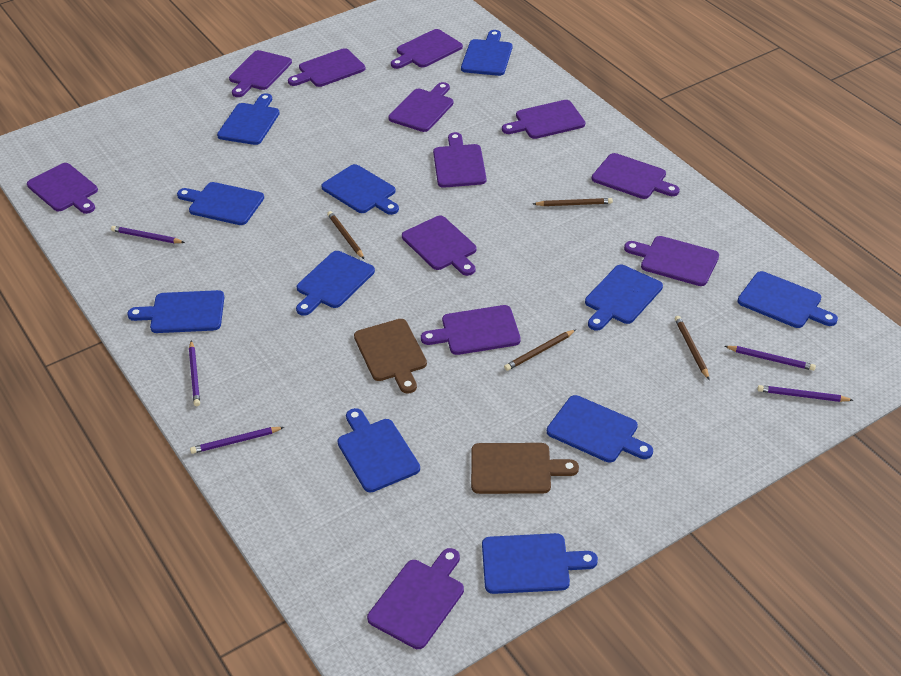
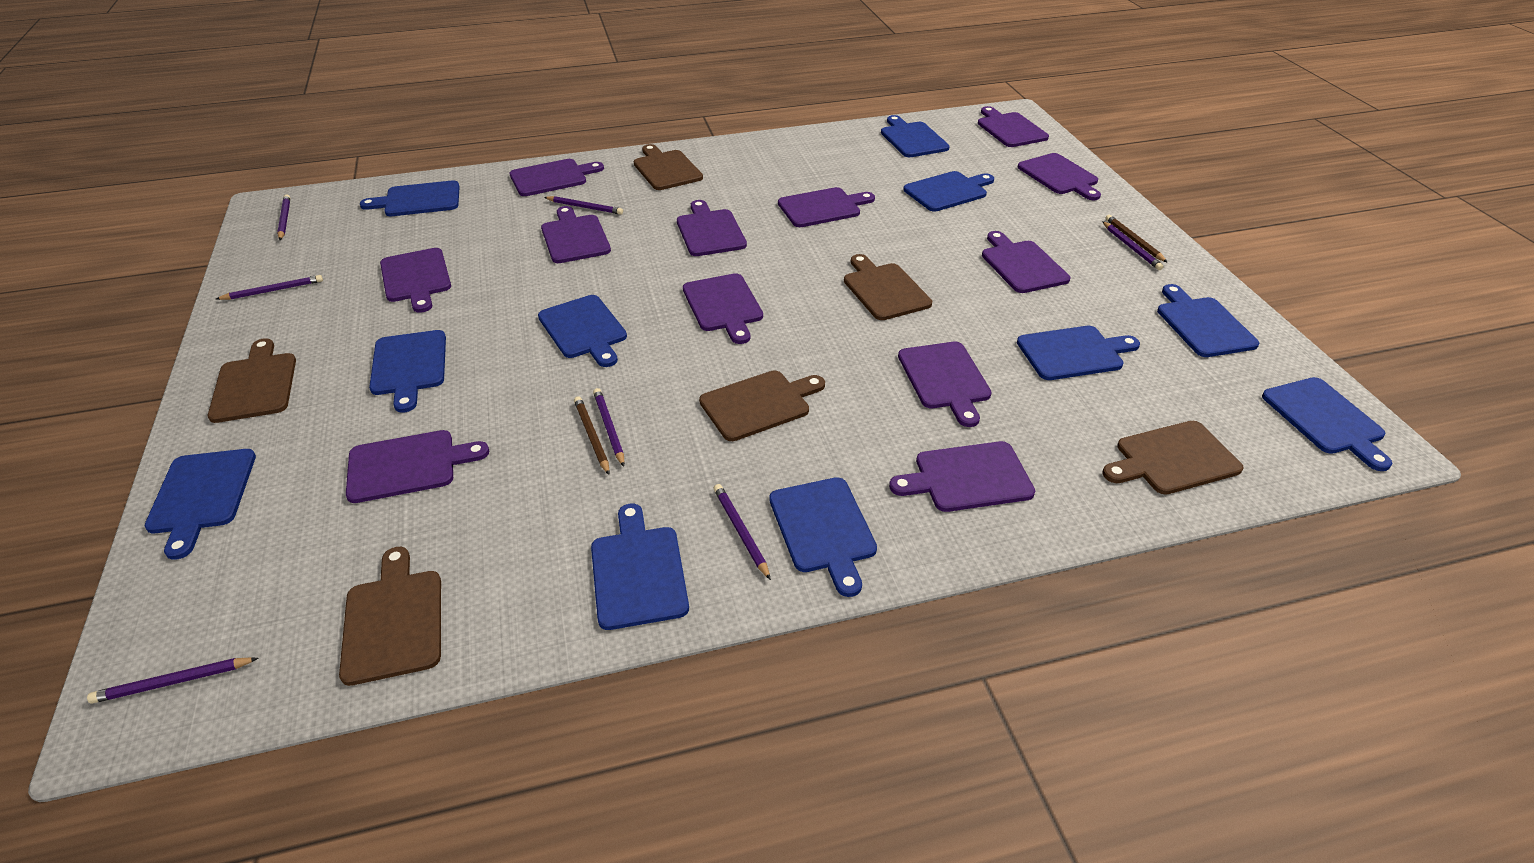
brown cutting board: [354,319,427,394] [471,443,579,494] = 2 -> [208,338,296,423] [339,547,441,686] [634,144,703,190] [699,370,825,441] [844,254,932,320] [1103,421,1243,495] = 6
brown pencil: [327,211,364,259] [504,329,576,371] [533,198,613,206] [675,316,709,380] = 4 -> [574,396,610,475] [1105,215,1168,263] = 2
purple pencil: [111,226,185,243] [189,341,200,406] [190,427,284,454] [725,346,816,371] [757,385,853,402] = 5 -> [87,657,258,704] [216,275,323,300] [277,195,290,240] [544,196,623,215] [593,388,624,467] [714,484,771,580] [1102,221,1163,270] = 7

